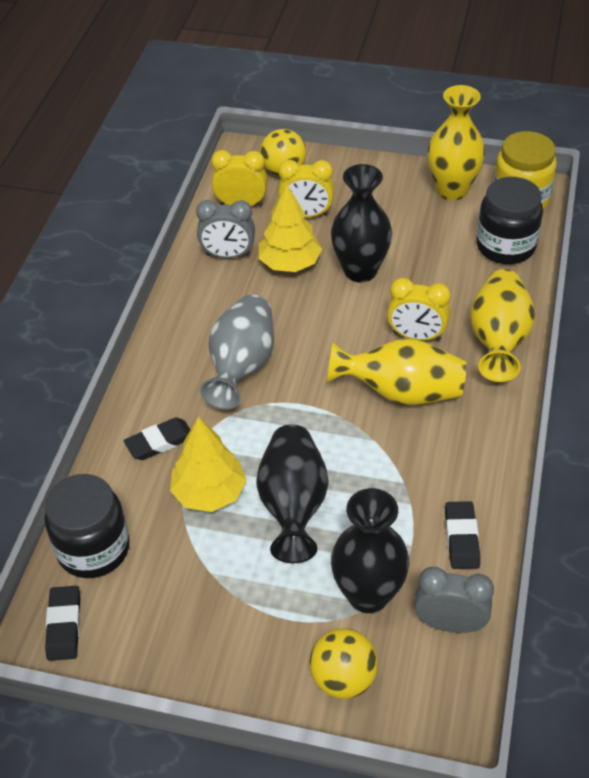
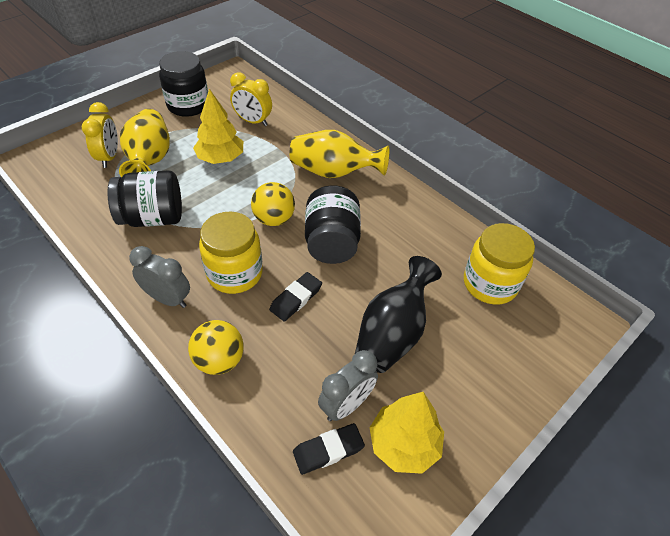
black eraser: [45,586,80,661] [124,417,191,460] [445,501,480,569] = 3 -> [269,272,322,322] [293,423,365,475] = 2
black jar: [45,474,130,578] [476,177,543,264] = 2 -> [107,170,182,227] [159,51,208,117] [305,185,361,264] = 3
black vase: [256,424,328,563] [331,164,392,282] [331,488,410,613] = 3 -> [355,256,442,373] = 1
grey vase: [200,295,274,410] = 1 -> none = 0
yellow clock: [211,150,267,207] [278,160,334,218] [387,278,451,341] = 3 -> [82,102,118,168] [230,72,272,126] = 2
yellow jar: [493,131,557,210] = 1 -> [199,212,263,294] [464,223,535,305] = 2
yellow vase: [327,339,466,405] [427,85,485,200] [470,269,535,382] = 3 -> [119,109,170,177] [289,130,390,178] = 2

